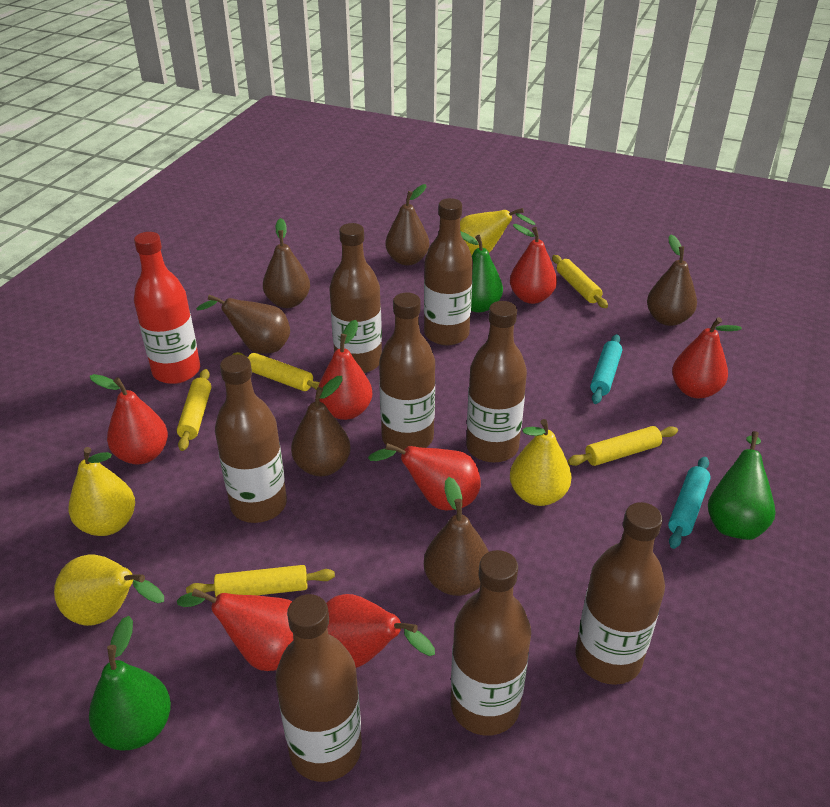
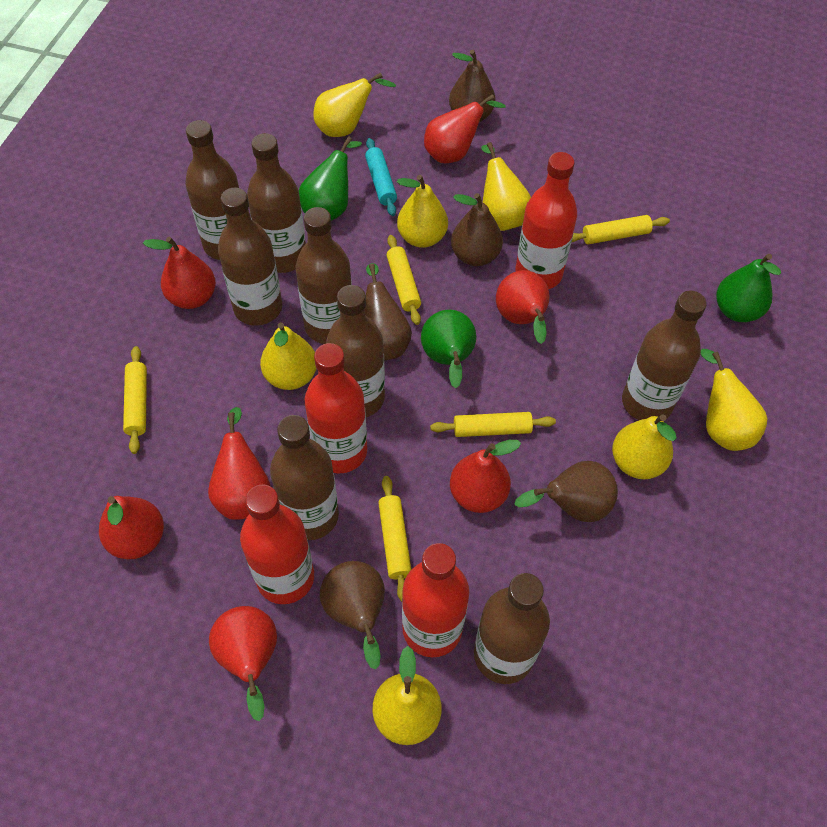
brown pear: [196,294,290,354] [263,218,310,308] [291,376,351,476] [385,184,429,265] [424,477,489,596] [647,235,697,326] = 6 -> [320,561,385,670] [364,263,412,360] [449,50,496,122] [451,193,503,266] [514,461,618,522] = 5
red bottle: [134,232,200,384] = 1 -> [240,485,314,604] [305,343,367,473] [402,543,469,657] [515,152,577,289] = 4
turquoise rolling pin: [590,334,622,404] [668,457,711,549] = 2 -> [365,138,397,216] = 1
yellow pear: [54,555,164,626] [69,447,135,536] [460,208,536,256] [510,419,572,506] = 4 -> [260,322,317,390] [313,72,396,137] [373,646,442,745] [397,175,448,248] [481,142,531,231] [612,414,676,479] [701,349,768,451] = 7

